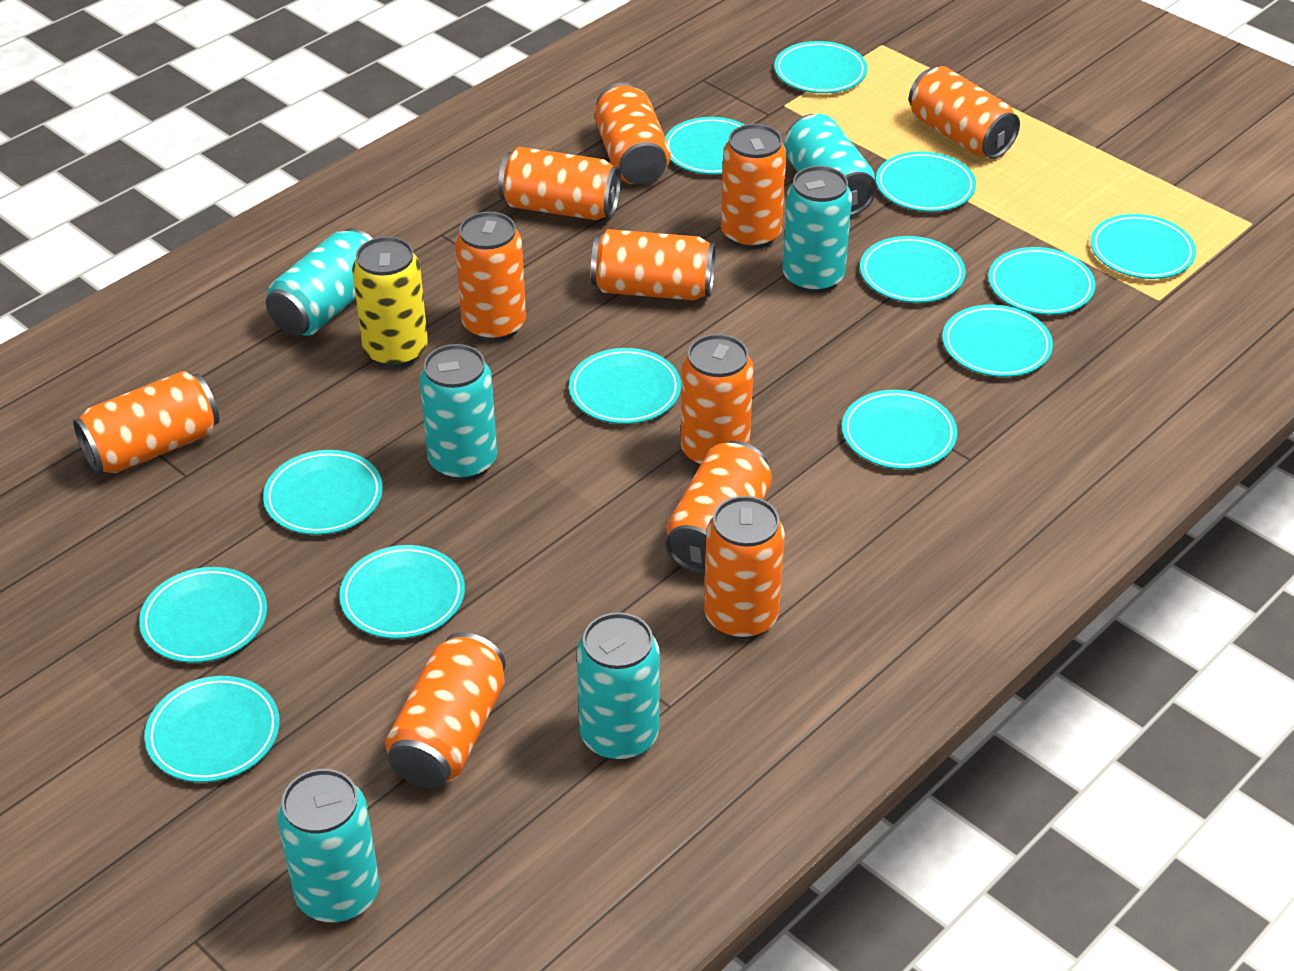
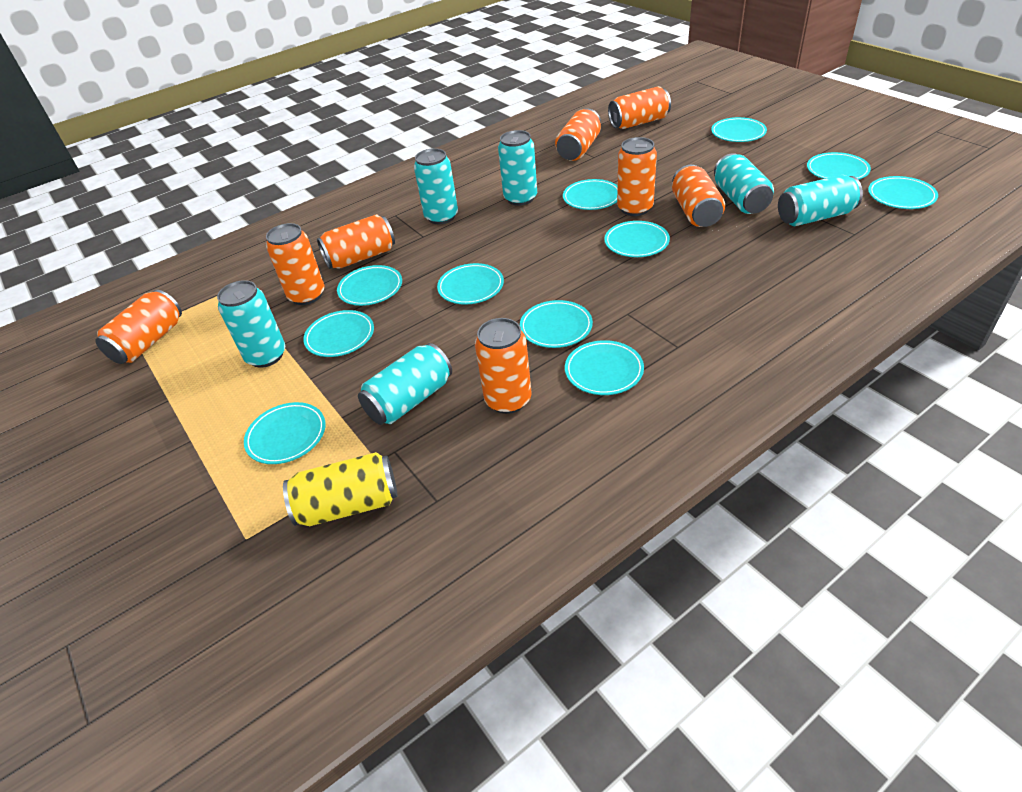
orange can: [73,371,219,474] [385,632,506,788] [455,212,526,341] [498,147,621,220] [591,229,716,300] [595,83,671,185] [665,441,772,574] [681,334,754,466] [704,496,785,639] [721,124,786,249] [909,66,1020,159] = 11 -> [95,290,182,364] [266,223,325,305] [317,214,395,269] [475,318,531,414] [555,108,601,161] [608,86,671,129] [617,137,657,216] [672,165,725,227] = 8
turquoise plate: [139,567,267,663] [144,676,280,782] [263,450,383,535] [339,545,465,639] [569,348,681,424] [665,117,745,175] [774,41,867,93] [842,390,957,469] [860,236,966,303] [876,151,976,212] [942,305,1053,377] [988,247,1095,315] [1090,214,1196,279] = 13 -> [244,402,326,464] [303,310,374,357] [337,265,402,306] [437,263,504,304] [520,300,593,348] [563,179,618,210] [565,340,644,395] [604,221,670,257] [711,117,767,142] [807,152,871,180] [868,176,938,209] = 11

